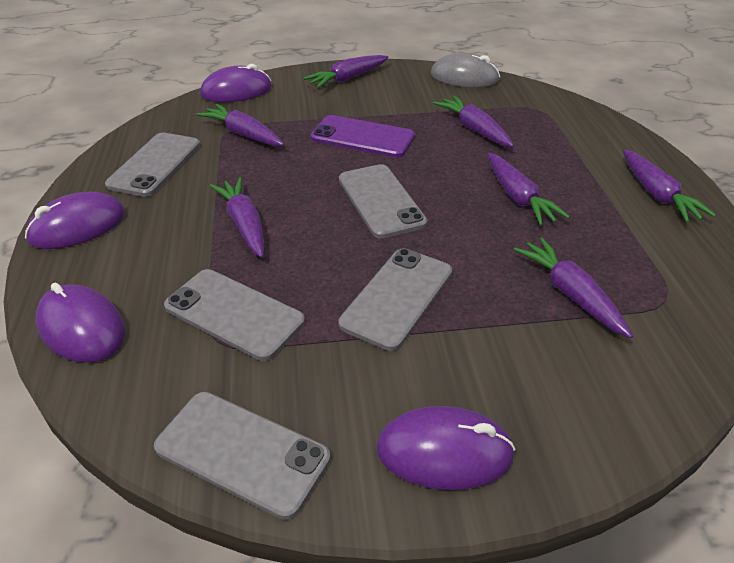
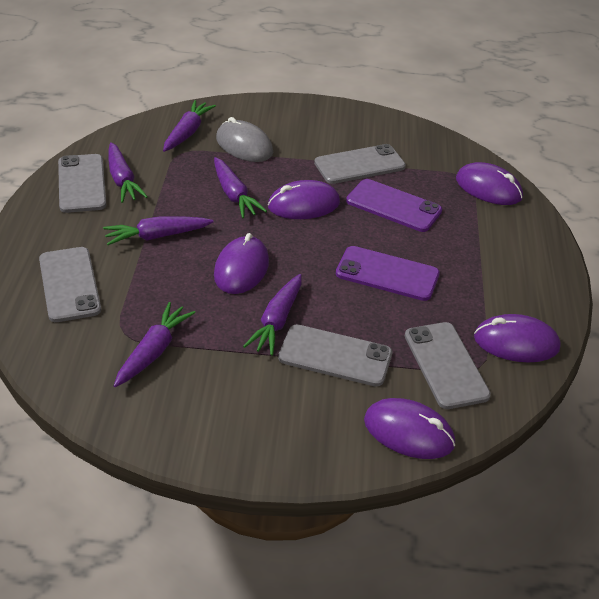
purple carrot: [196,104,284,146] [210,177,264,258] [303,55,389,88] [433,96,514,147] [487,153,570,226] [514,238,633,338] [623,149,716,223] = 7 -> [103,216,214,245] [108,142,148,203] [114,302,196,387] [163,100,216,152] [214,157,267,218] [243,274,302,356] = 6
purple mouse: [25,192,125,249] [36,283,125,363] [200,64,272,102] [376,406,515,490] = 4 -> [214,233,269,294] [268,180,340,219] [364,398,455,459] [456,162,523,205] [474,314,561,362] = 5
purple phone: [311,115,415,158] = 1 -> [336,246,440,301] [346,179,442,232] = 2

